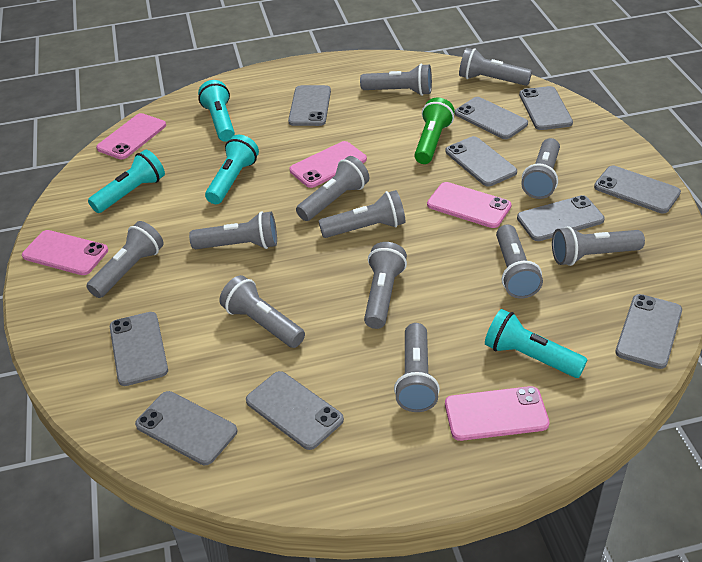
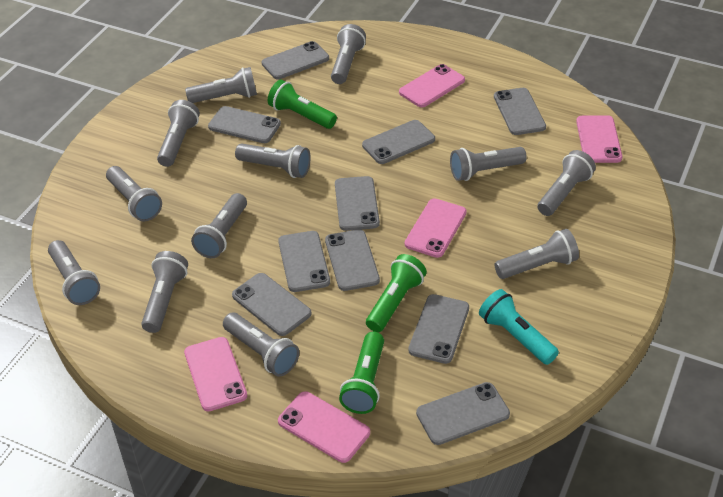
green flashlight: [414,97,455,164] = 1 -> [268,80,337,129] [339,332,384,414] [366,254,427,332] = 3
turquoise flashlight: [88,150,165,213] [198,80,235,142] [205,135,259,204] [485,309,587,378] = 4 -> [479,289,559,365] = 1

